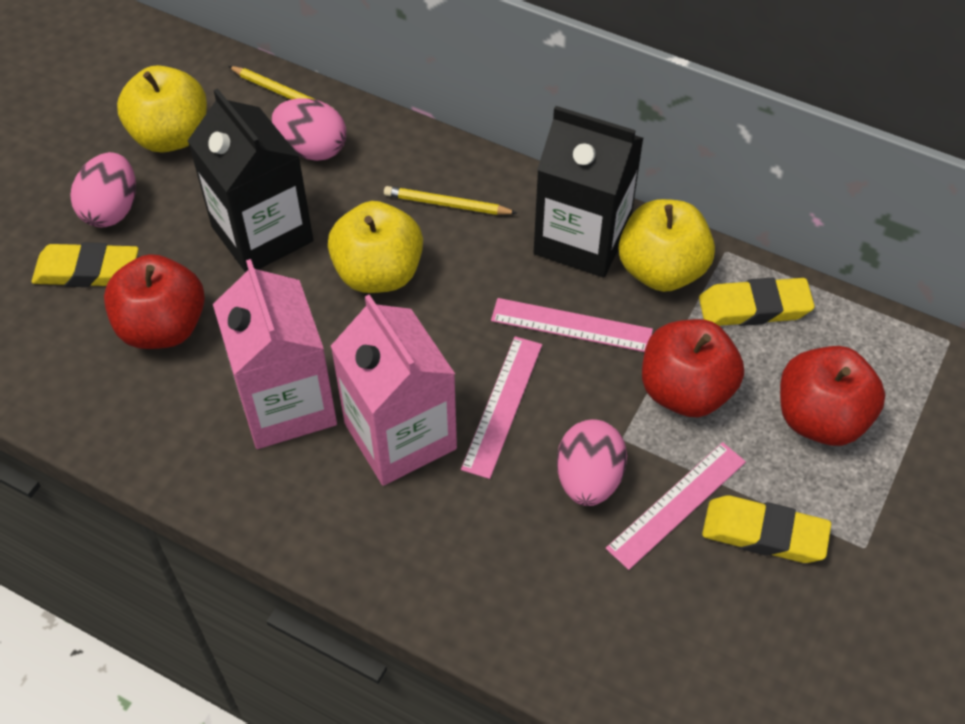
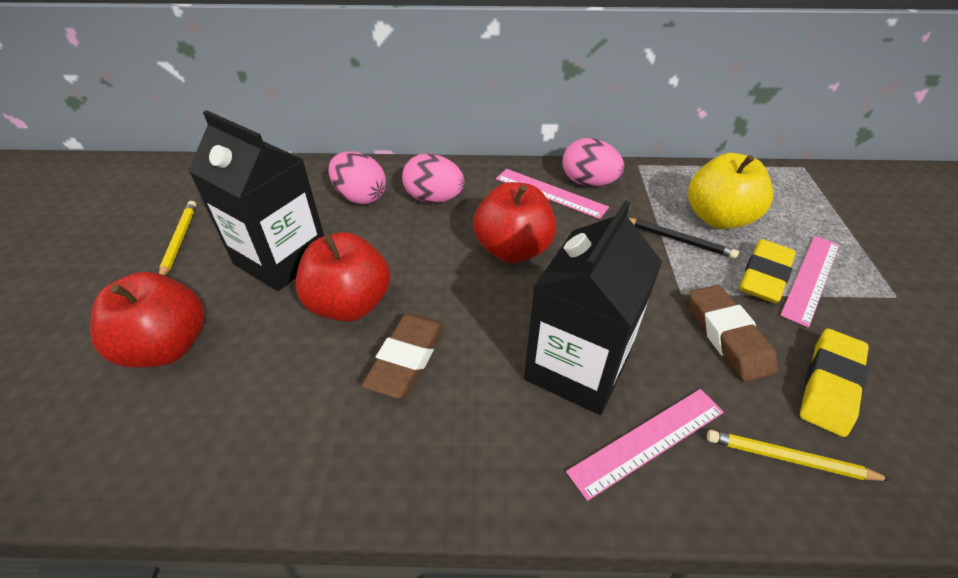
black pencil: none = 0 -> [629,218,739,259] = 1
brown eraser: none = 0 -> [362,314,444,399] [689,285,778,382] = 2
pink carton: [213,259,337,449] [331,294,457,486] = 2 -> none = 0
yellow apple: [117,65,207,153] [328,201,423,293] [619,199,715,292] = 3 -> [688,153,773,229] = 1
yellow eraser: [32,242,139,287] [699,277,815,326] [702,495,831,563] = 3 -> [739,239,796,303] [800,329,869,437] = 2

